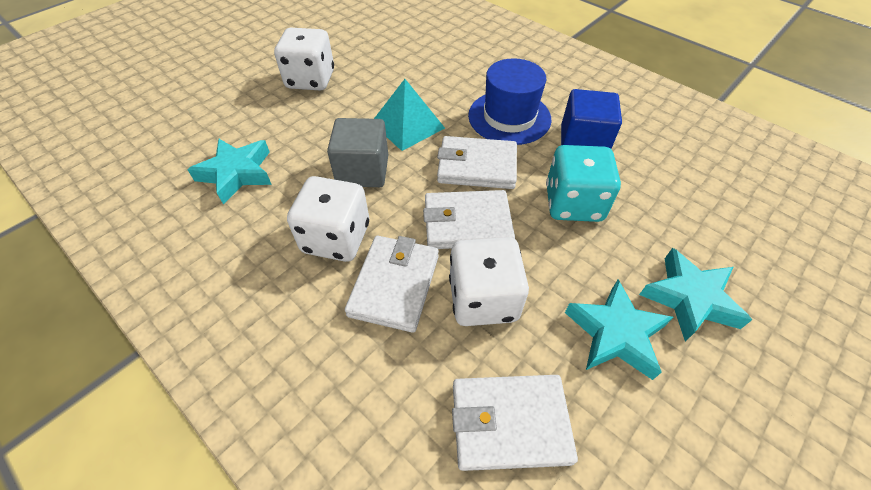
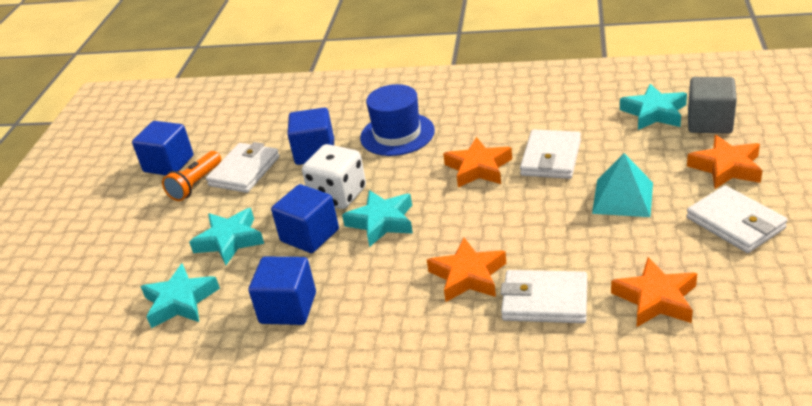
blue cube: [561,89,622,149] = 1 -> [132,121,193,176] [249,257,316,325] [271,184,339,253] [287,108,334,165] = 4
orange flashlight: none = 0 -> [162,151,221,201] = 1
orange star: none = 0 -> [427,238,506,302] [443,137,512,187] [611,257,697,327] [687,135,762,189] = 4
turquoise dice: [546,145,621,222] = 1 -> none = 0
turquoise star: [187,139,272,204] [565,279,673,380] [639,248,752,341] = 3 -> [140,263,220,328] [189,208,264,265] [342,190,413,247] [620,84,687,130] = 4
white dice: [274,28,334,91] [287,176,369,262] [449,237,529,326] = 3 -> [302,144,366,209] = 1

